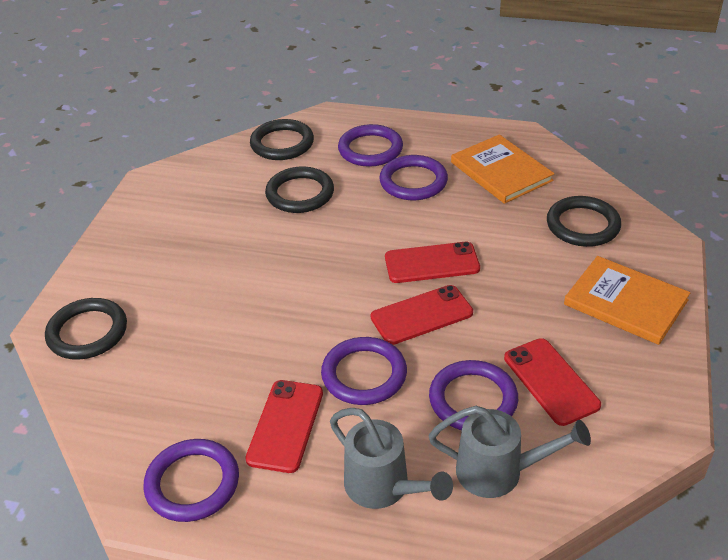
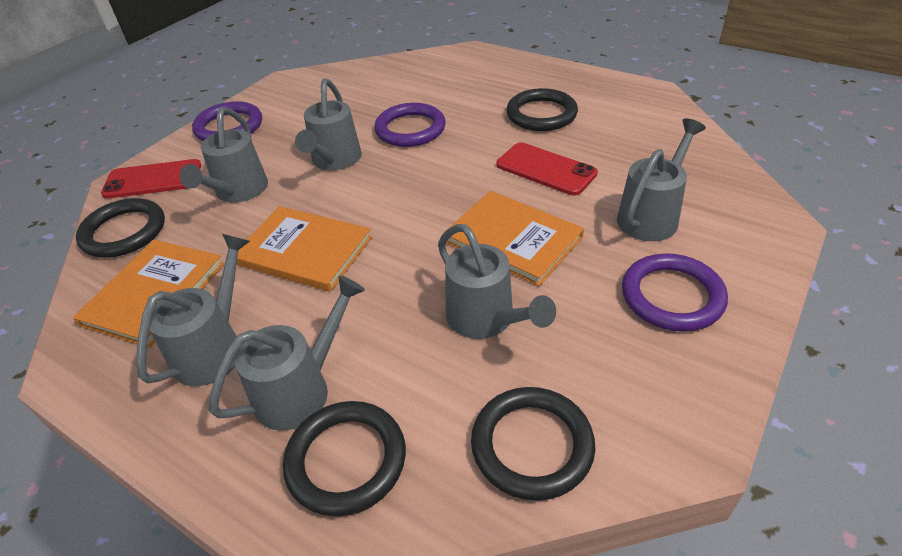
grey watering can: [330,408,453,509] [429,406,591,498] = 2 -> [136,234,250,386] [180,107,268,203] [209,275,365,431] [295,78,362,171] [438,224,556,339] [617,119,706,241] = 6
orange book: [451,134,554,204] [564,256,691,345] = 2 -> [73,240,224,348] [237,206,372,292] [446,191,584,286] = 3
purple ring: [143,439,239,522] [321,337,407,405] [338,124,403,167] [379,155,448,200] [429,360,518,430] = 5 -> [192,101,262,141] [374,103,446,147] [622,253,728,331] = 3
red phone: [245,380,323,473] [371,285,473,345] [385,242,480,283] [504,338,601,426] = 4 -> [101,159,201,199] [496,142,598,196] = 2

